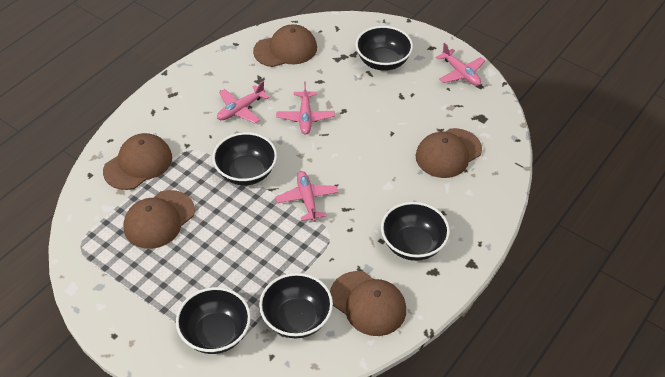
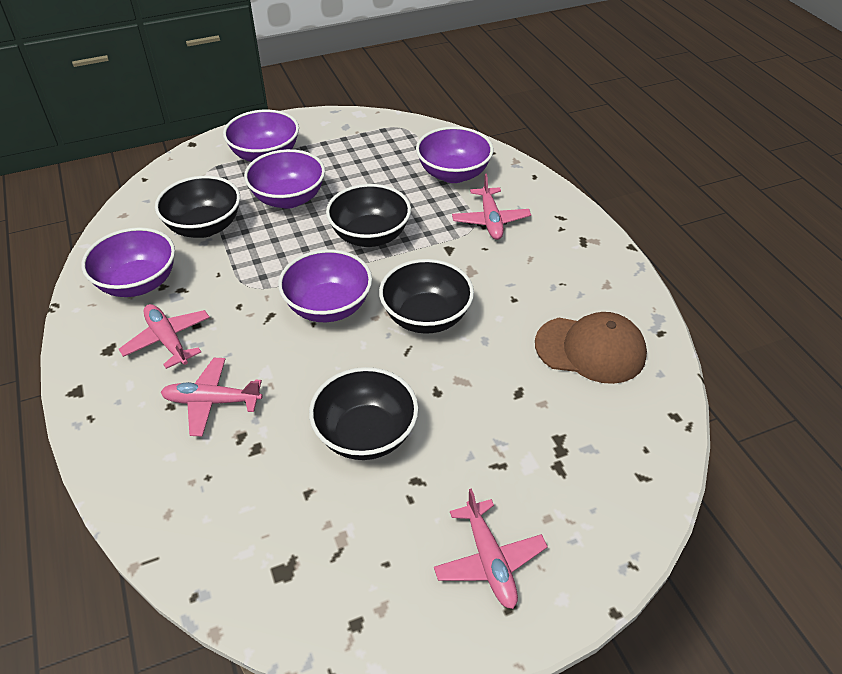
black bowl: [176,287,251,354] [212,132,277,185] [259,273,333,338] [356,26,413,71] [381,202,450,261] = 5 -> [155,176,240,238] [309,367,418,460] [326,184,411,247] [379,259,474,334] = 4
brown cap: [103,133,172,190] [123,190,195,249] [253,24,317,67] [330,271,406,336] [416,128,482,178] = 5 -> [535,312,647,384] = 1
purple bowl: none = 0 -> [81,227,175,297] [223,110,299,162] [244,149,325,209] [278,249,372,322] [416,127,494,183] = 5

